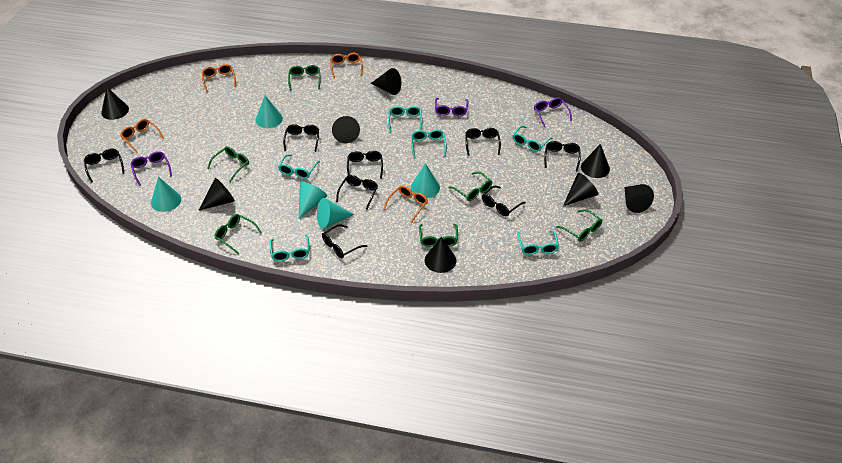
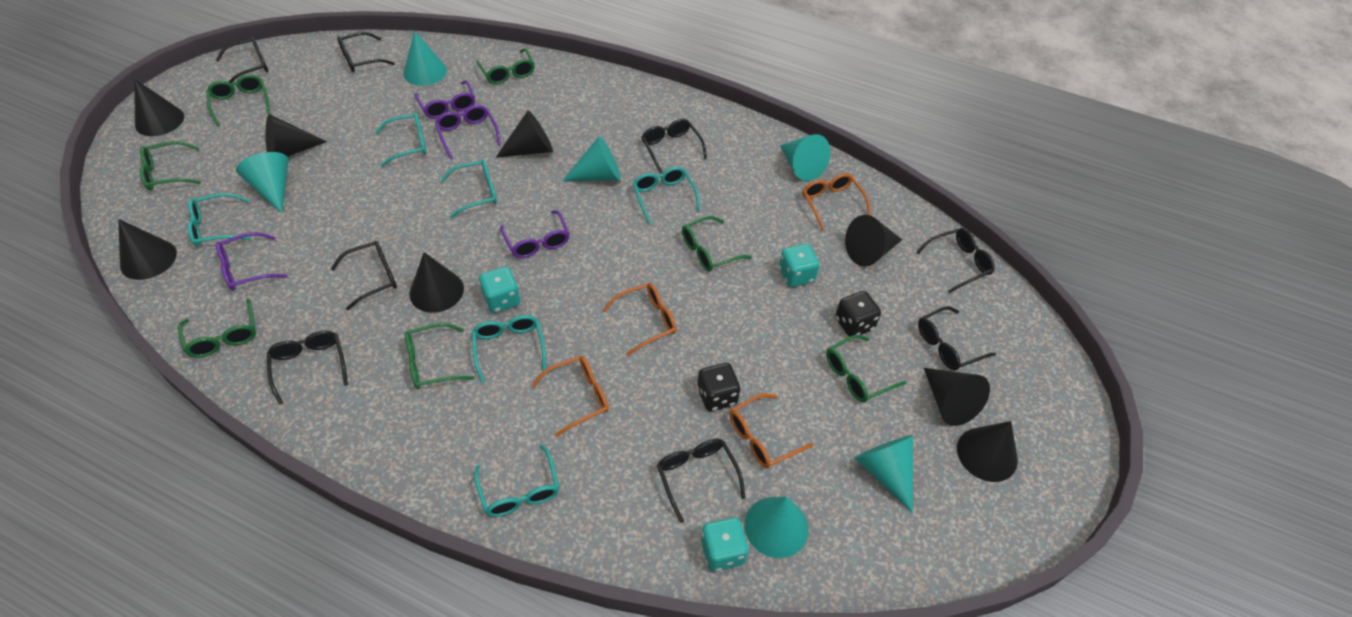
black dice: none = 0 -> [697,363,740,411] [835,291,881,337] = 2
green glasses: [207,146,249,182] [214,214,262,254] [288,65,321,91] [419,223,458,247] [448,172,492,201] [556,209,602,242] = 6 -> [140,141,201,190] [178,299,256,358] [207,74,271,126] [405,323,474,389] [476,49,535,84] [682,216,752,272] [826,335,906,402] = 7
purple glasses: [130,151,172,186] [435,98,468,116] [534,97,572,128] = 3 -> [216,232,287,291] [414,80,475,119] [435,105,501,159] [500,210,570,258] = 4
turquoise cone: [151,177,181,212] [255,96,283,128] [299,182,327,219] [317,198,354,229] [411,163,440,198] = 5 -> [236,152,288,214] [403,31,447,86] [563,136,621,181] [745,497,808,558] [780,134,831,181] [854,435,913,513] = 6
turquoise dice: none = 0 -> [479,267,520,313] [701,517,749,571] [779,244,820,287] = 3

